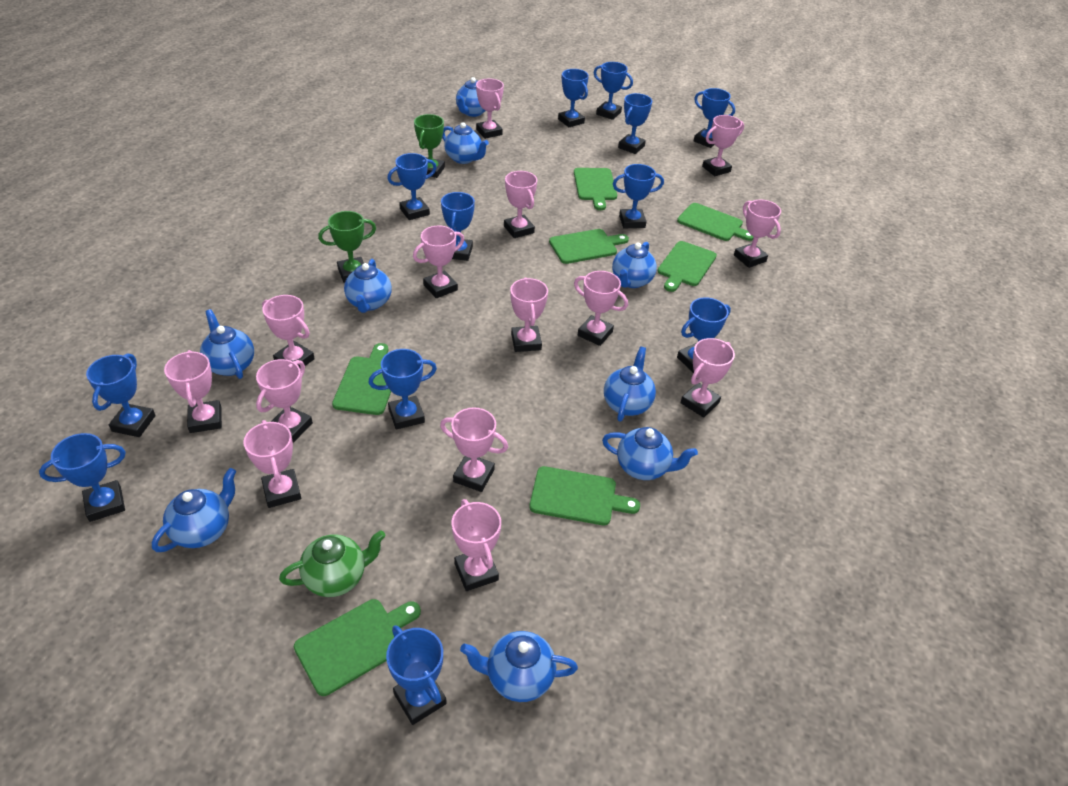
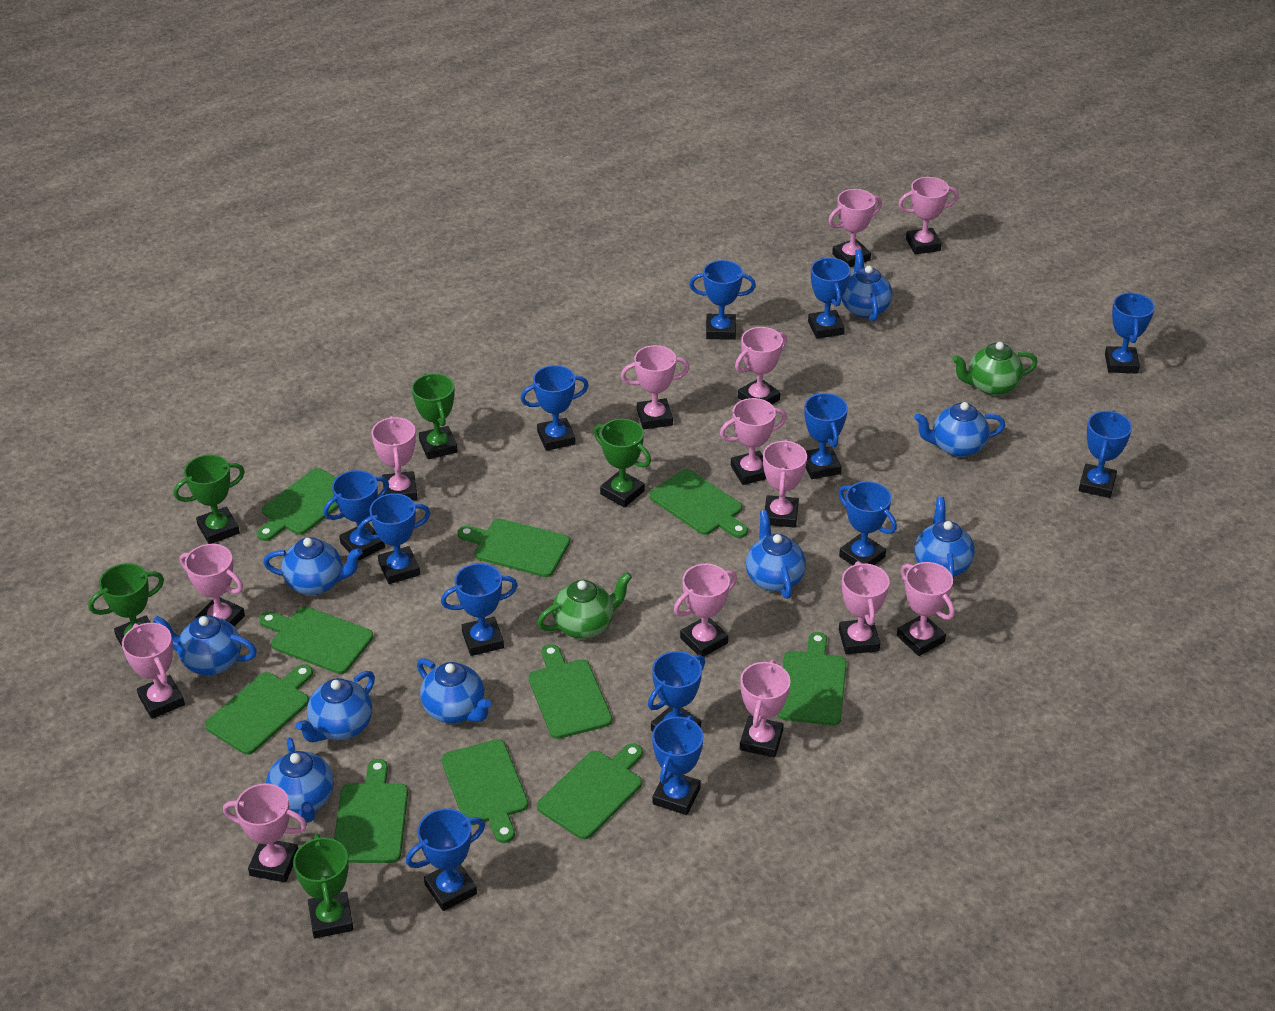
blue trophy: [39,433,126,522] [86,353,156,437] [369,349,437,430] [386,625,447,725] [387,153,437,220] [441,192,475,261] [558,69,589,127] [593,62,633,120] [613,164,664,228] [618,93,652,154] [677,297,731,373] [694,88,735,148] = 12 -> [323,470,389,561] [357,493,430,584] [406,808,485,911] [441,563,518,656] [520,365,589,451] [648,651,705,732] [652,715,703,815] [689,260,756,340] [804,392,848,479] [808,258,851,339] [838,481,897,565] [1079,410,1132,498] [1105,292,1155,374] = 13
green cutting board: [294,599,421,696] [332,343,391,415] [529,466,640,525] [549,229,629,264] [574,168,617,210] [658,241,717,292] [677,203,754,241] = 7 -> [205,664,313,755] [257,468,338,541] [259,606,373,674] [334,759,408,863] [442,739,528,843] [458,519,570,577] [528,644,612,739] [537,743,643,839] [649,469,748,538] [777,632,847,726] = 10
green teapot: [279,530,386,597] = 1 -> [537,572,632,639] [952,342,1038,396] = 2
green trophy: [318,211,376,283] [414,114,445,178] = 2 -> [88,563,164,646] [174,455,245,544] [293,834,354,938] [412,373,458,459] [594,419,651,508] = 5

